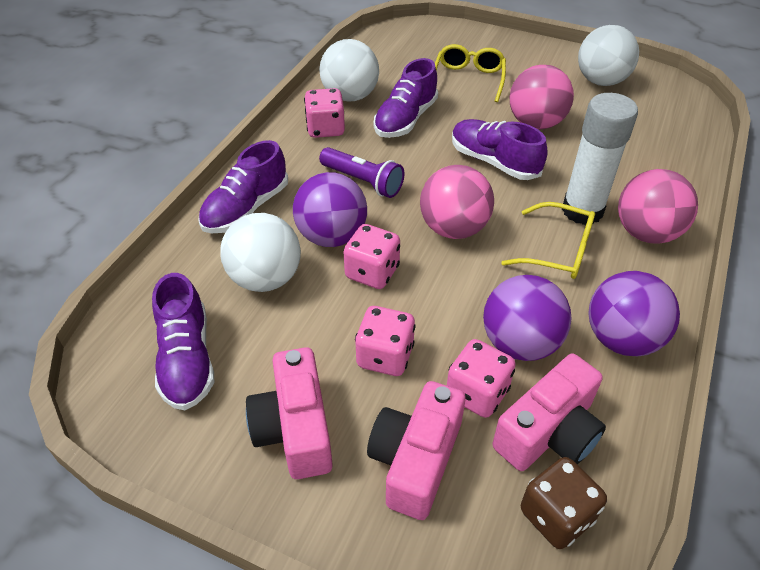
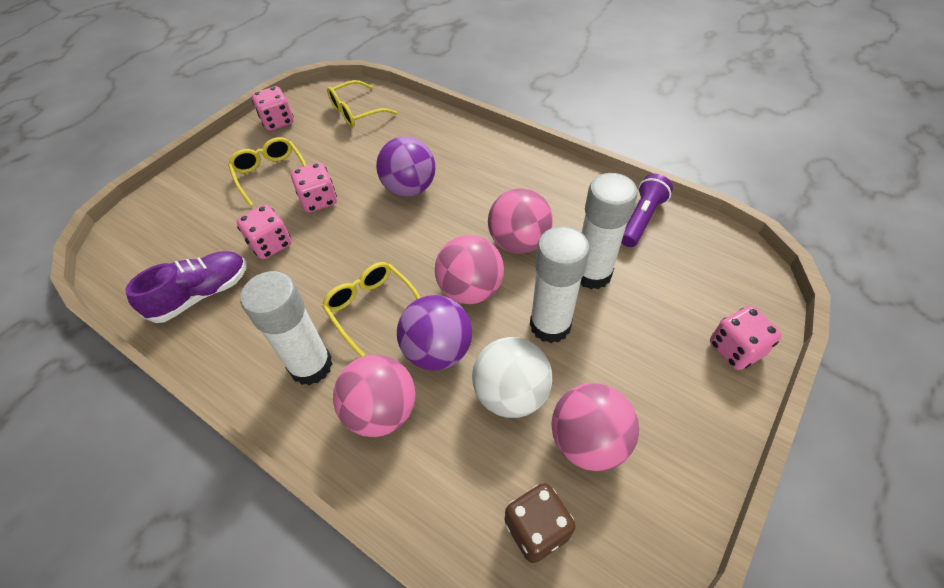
pink ball: [420,165,494,239] [510,65,574,130] [618,169,698,244] = 3 -> [333,355,415,437] [435,235,504,304] [488,188,553,254] [551,383,639,471] = 4
pink camera: [246,347,333,479] [367,381,466,520] [493,353,606,471] = 3 -> none = 0
purple ball: [293,172,367,247] [483,275,572,361] [588,271,680,356] = 3 -> [376,136,436,197] [397,295,472,371] = 2
purple shoe: [152,273,214,410] [198,140,288,233] [374,58,438,138] [452,119,547,180] = 4 -> [125,251,246,323] = 1
white ball: [220,213,301,292] [319,39,379,102] [578,25,639,86] = 3 -> [472,337,552,418] = 1
white glue stick: [562,93,638,225] = 1 -> [240,271,333,385] [530,226,590,343] [580,173,638,289] = 3
yellow glasses: [435,44,506,102] [501,202,595,279] = 2 -> [228,137,307,206] [322,262,420,357] [327,80,397,127] = 3

